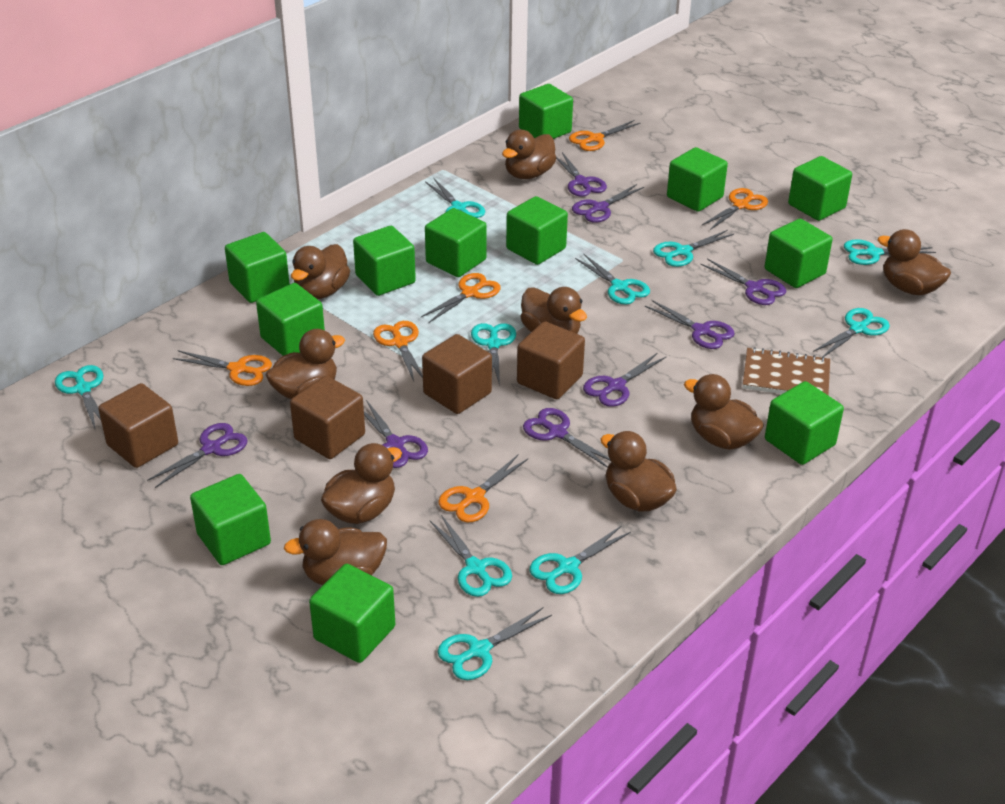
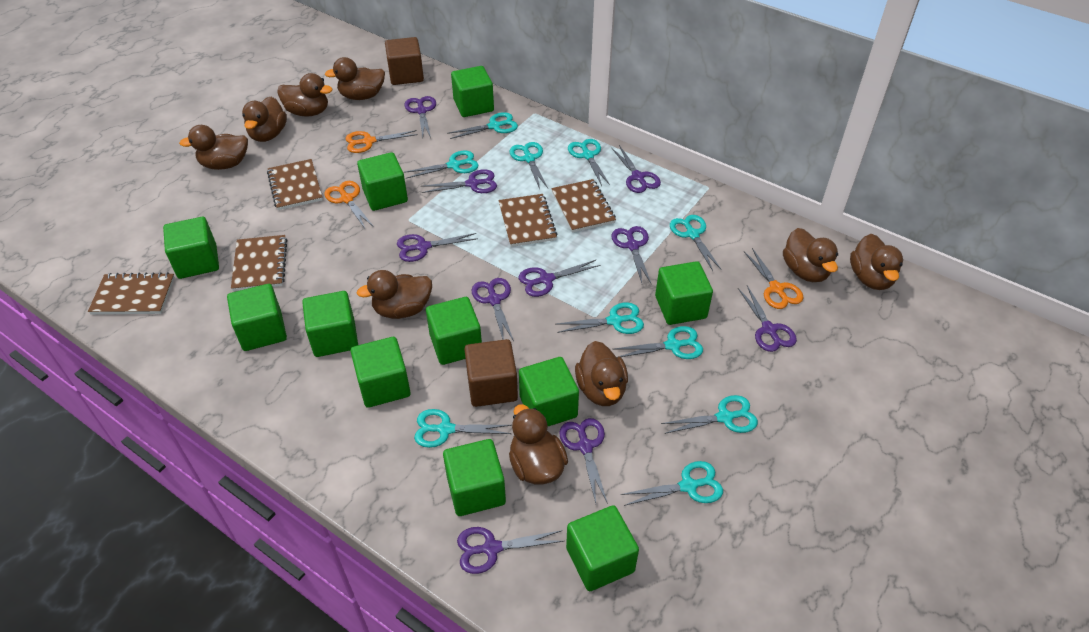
brown cube: [98,383,178,468] [290,376,365,459] [422,334,492,414] [517,321,585,399] = 4 -> [385,37,424,85] [464,339,518,407] = 2
brown notebook: [743,347,830,396] = 1 -> [88,272,175,315] [231,235,287,291] [267,159,323,210] [498,194,557,247] [551,179,616,233] = 5
green cube: [190,474,271,565] [225,232,290,303] [256,283,325,356] [309,564,395,663] [353,226,416,296] [425,208,487,277] [506,196,568,265] [519,84,573,139] [667,147,728,212] [765,219,833,288] [765,381,844,465] [788,156,852,221] = 12 -> [163,217,219,279] [227,284,287,351] [302,291,358,357] [351,337,411,408] [357,152,408,211] [426,297,482,365] [443,439,506,516] [451,66,494,117] [519,357,579,427] [566,505,639,591] [655,261,713,325] = 11
orange scissors: [173,350,272,386] [373,321,423,381] [421,273,501,323] [438,455,528,522] [569,120,640,151] [702,188,768,230] = 6 -> [325,181,374,229] [345,130,418,153] [744,248,803,309] = 3
purple scissors: [147,423,248,488] [364,400,428,468] [523,408,611,468] [556,152,607,197] [572,184,644,223] [583,352,666,407] [645,300,735,349] [700,258,786,305] = 8 -> [397,233,478,262] [404,96,436,138] [421,169,497,193] [457,527,564,574] [471,278,514,341] [519,260,600,297] [559,418,608,504] [611,226,652,285] [612,145,661,193] [738,286,797,352] = 10

